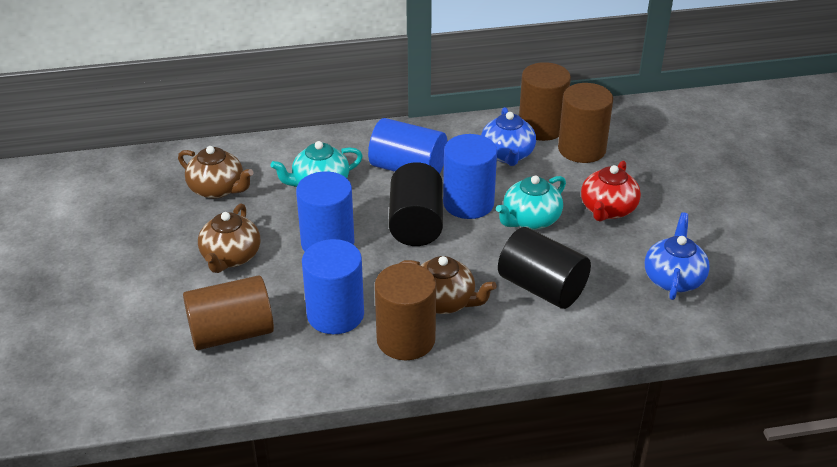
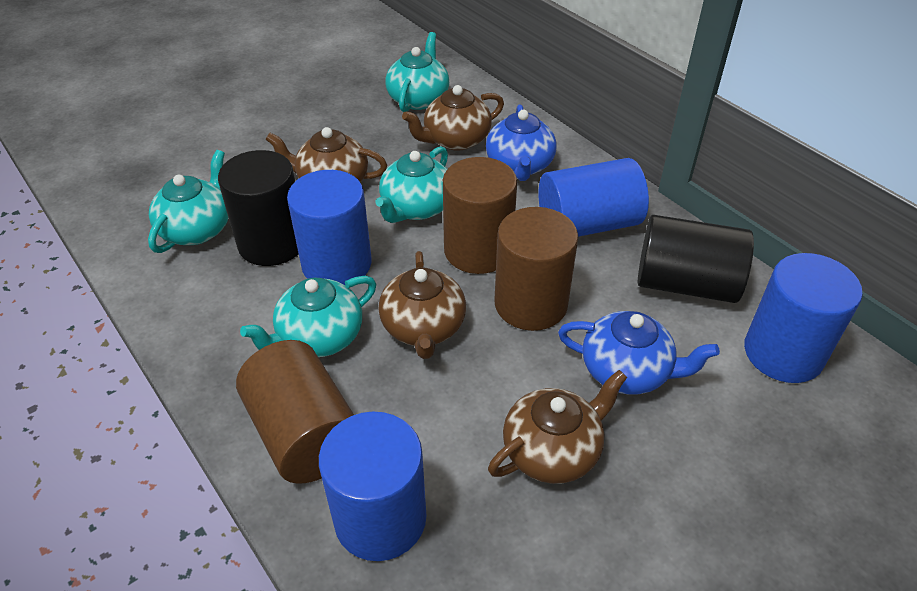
brown cylinder: [183,275,274,350] [375,263,436,360] [519,62,571,141] [558,83,613,163] = 4 -> [236,340,354,484] [443,157,517,274] [494,207,578,331] = 3
brown teapot: [178,146,254,199] [198,203,260,273] [400,256,497,314] = 3 -> [265,127,387,182] [379,251,466,359] [402,85,504,151] [488,370,627,484] = 4
red teapot: [581,161,641,222] = 1 -> none = 0
turquoise teapot: [271,141,363,187] [496,176,566,230] = 2 -> [148,150,229,253] [240,276,376,357] [376,146,448,223] [386,32,449,112] = 4

